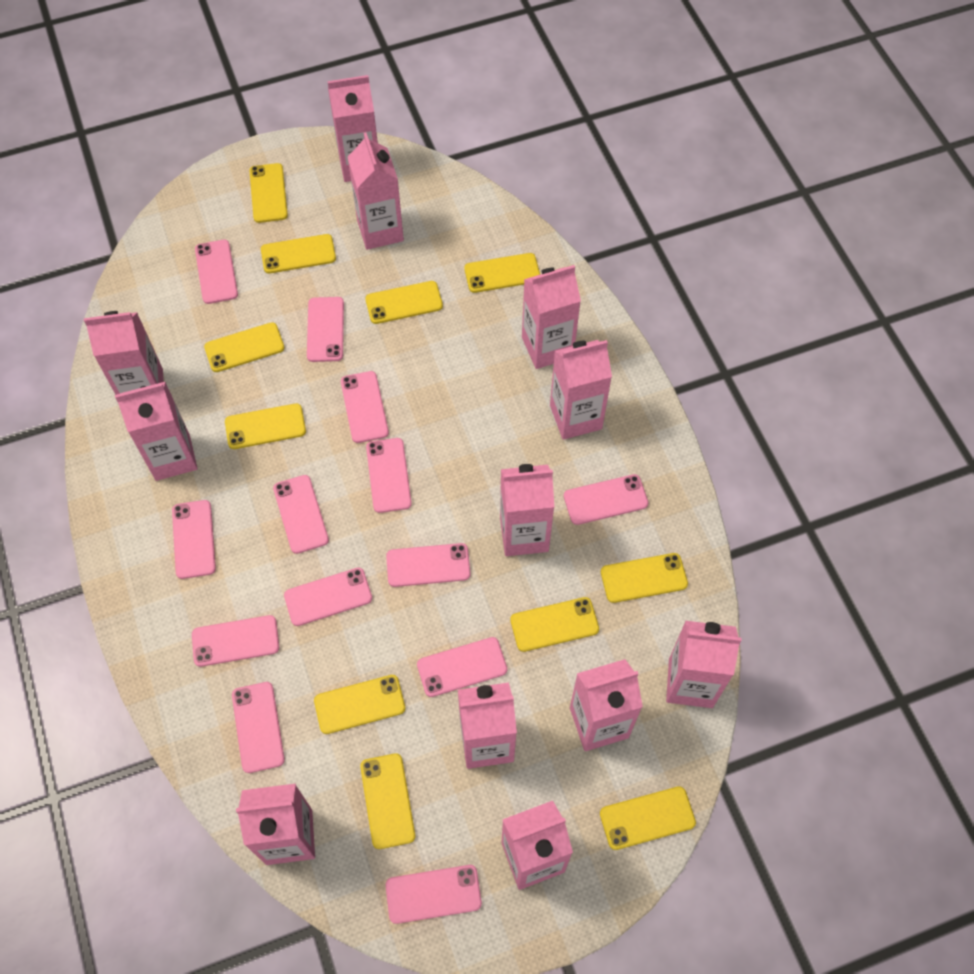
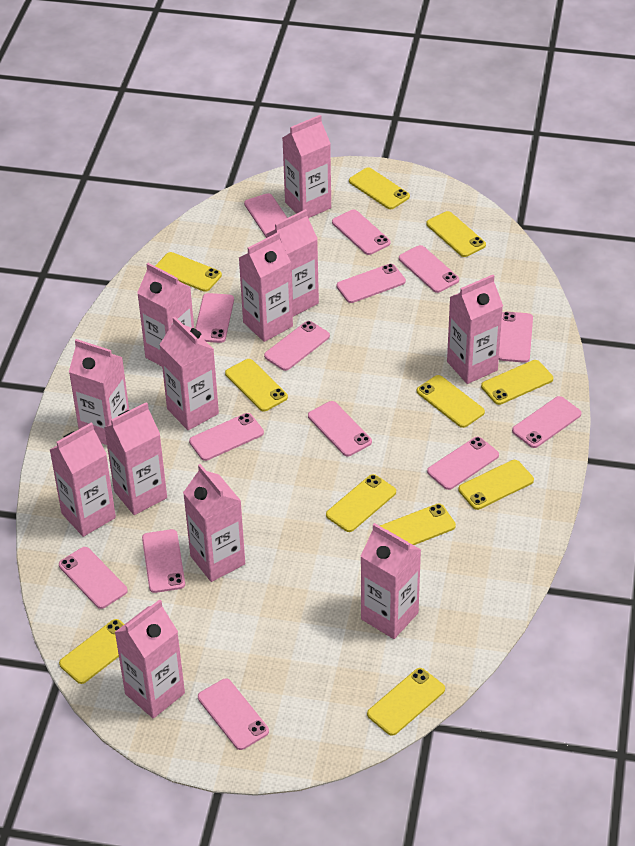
pink phone: [172,500,216,579] [192,615,279,667] [195,240,238,304] [232,682,285,773] [273,475,329,554] [284,567,372,626] [307,297,344,362] [341,371,389,443] [366,438,412,513] [386,543,471,587] [386,865,482,924] [417,637,507,697] [564,474,649,525] = 13 -> [59,547,128,609] [142,529,185,593] [189,413,264,461] [195,293,234,343] [198,679,269,750] [244,193,287,238] [264,321,330,371] [308,401,372,456] [332,209,391,255] [336,264,406,303] [399,245,459,293] [427,437,499,490] [499,312,533,363] [512,396,582,448] = 14

